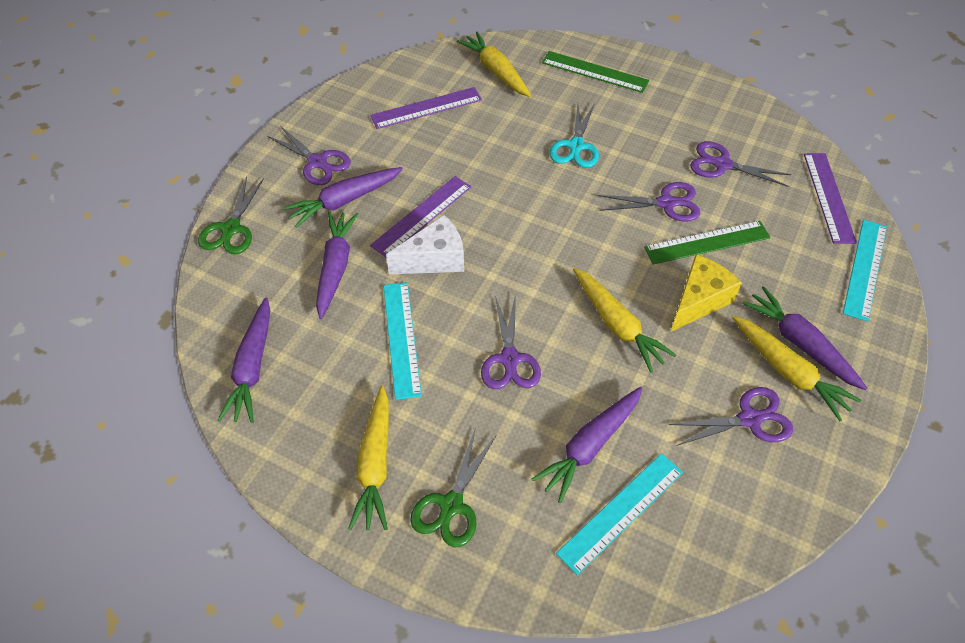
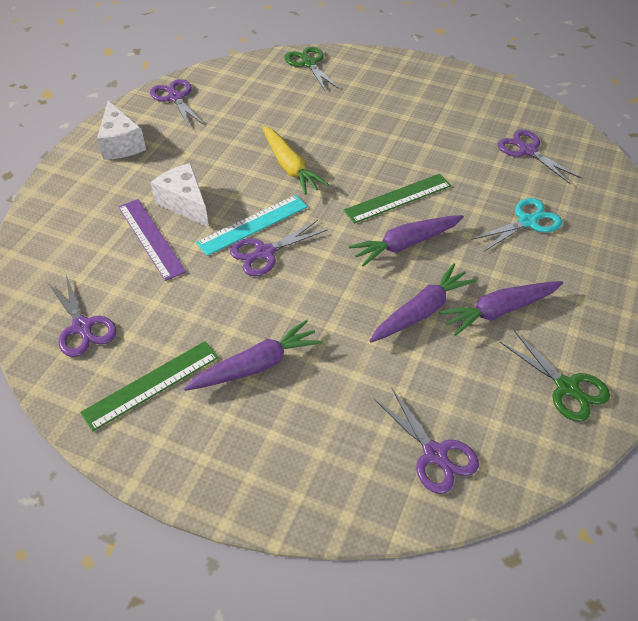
purple carrot: [218,297,270,423] [283,167,403,228] [316,212,358,319] [532,387,642,503] [742,286,868,390] = 5 -> [184,320,323,391] [349,215,464,267] [370,263,477,343] [439,281,563,336] = 4
purple ruler: [370,87,482,129] [370,176,471,257] [804,153,857,244] = 3 -> [118,199,186,281] = 1
turquoise ruler: [383,282,422,400] [556,453,683,575] [843,220,887,322] = 3 -> [196,195,308,256] = 1
white cheese: [386,215,464,274] = 1 -> [97,101,146,160] [150,163,209,228] = 2
yellow carrot: [348,385,389,530] [457,32,531,97] [573,268,676,372] [732,315,861,421] = 4 -> [262,126,329,195] = 1
yellow cheese: [671,254,742,332] = 1 -> none = 0

